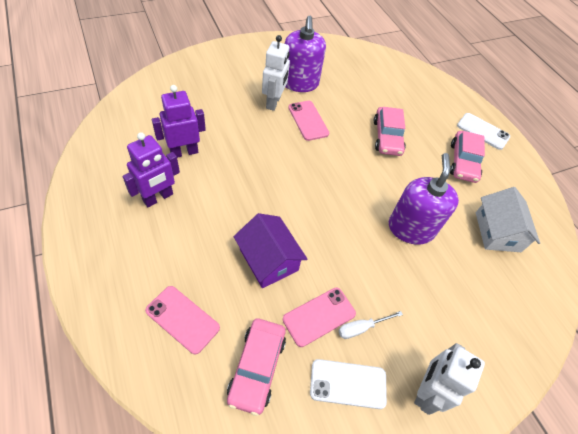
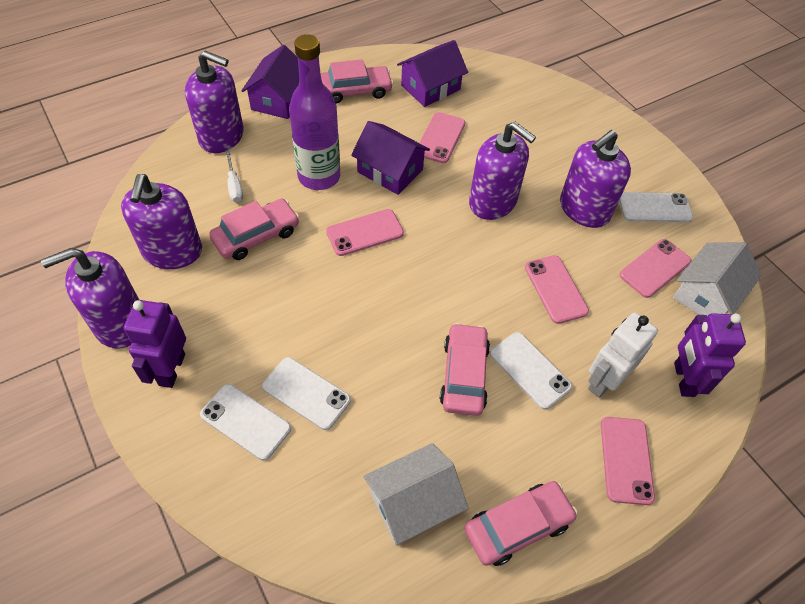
pink car: [227,318,286,416] [374,107,406,156] [450,131,485,183] = 3 -> [209,199,299,260] [320,59,393,104] [440,323,490,416] [464,481,578,566] = 4
pink phone: [145,286,220,354] [283,288,356,347] [288,101,329,141] = 3 -> [326,209,404,256] [419,112,465,163] [525,255,589,324] [601,417,655,505] [620,239,692,298] = 5
purple bottle: none = 0 -> [289,34,340,190] = 1
purple house: [234,213,307,288] = 1 -> [241,45,299,119] [351,121,430,195] [397,40,468,107] = 3
purple soap dispenser: [285,16,326,92] [389,153,459,245] = 2 -> [41,248,139,348] [121,174,202,269] [185,51,243,153] [469,122,536,220] [560,130,631,228] = 5
white house: [476,187,540,252] = 1 -> [363,443,468,545] [673,242,762,316] = 2
white phone: [310,359,387,409] [457,113,510,150] = 2 -> [200,384,291,460] [262,357,351,430] [490,332,572,410] [619,192,693,222] = 4
white robot: [262,35,290,111] [414,343,485,415] = 2 -> [588,313,658,398] = 1

